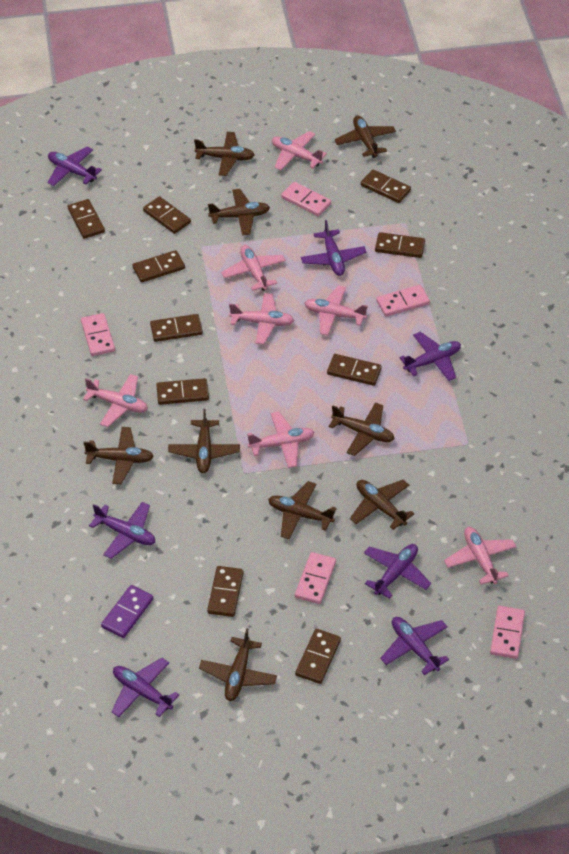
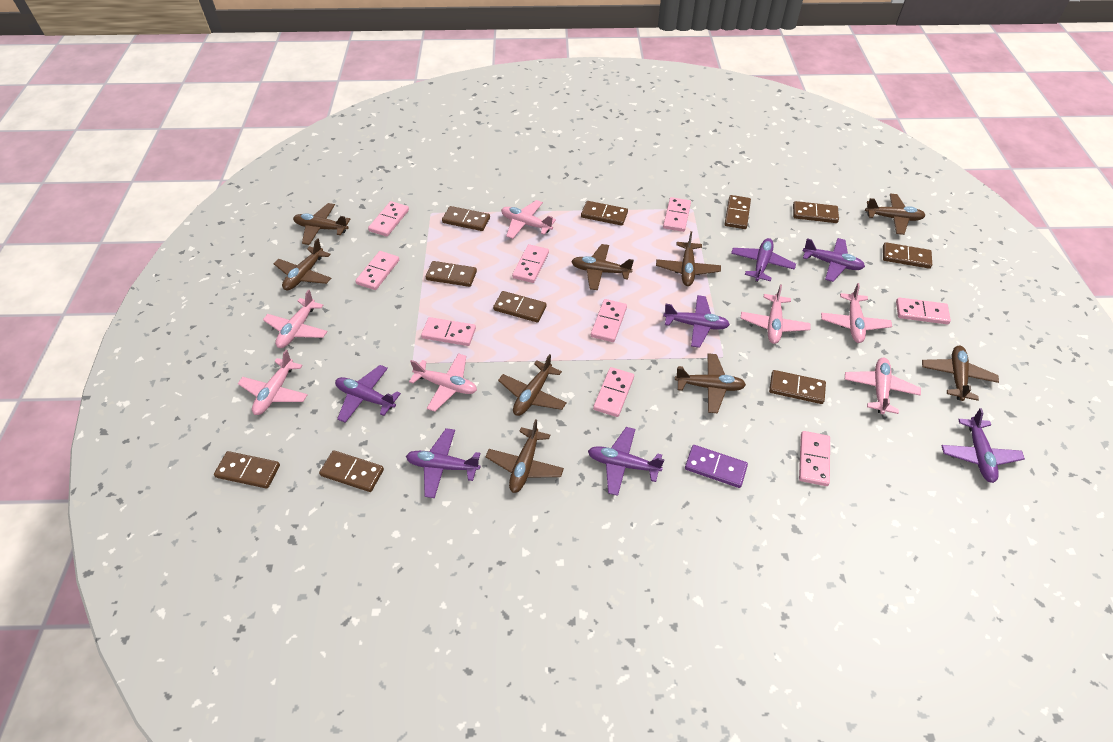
pink domino: [81,313,115,356] [281,182,331,216] [295,552,336,604] [376,285,430,317] [490,606,525,659] = 5 -> [355,251,399,290] [368,201,409,237] [421,317,476,346] [512,244,549,283] [591,299,627,342] [593,367,634,417] [663,197,691,232] [799,431,830,486] [896,297,951,324] = 9

